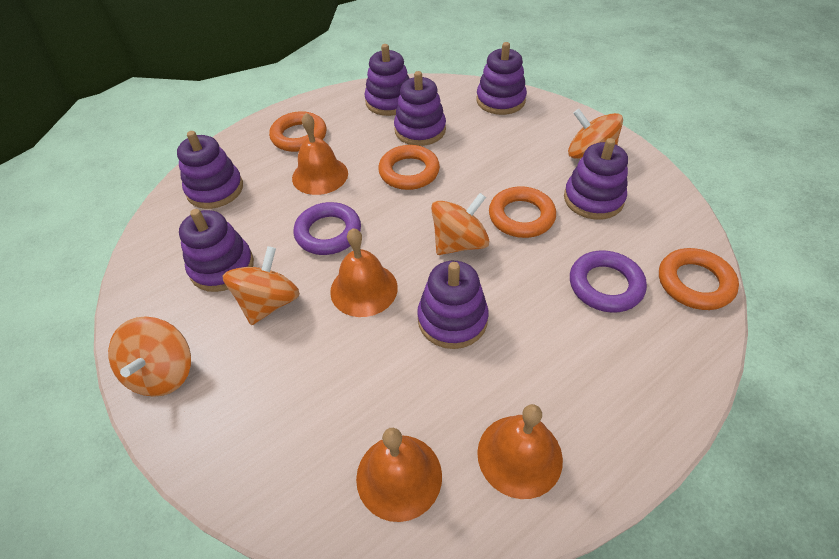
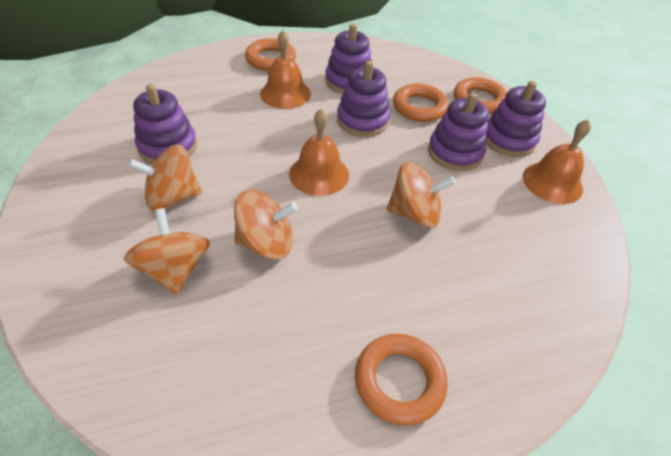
orange bell: [292,113,348,195] [330,228,398,317] [356,428,442,522] [477,404,563,499] = 4 -> [260,30,311,109] [289,109,349,196] [523,119,591,204] = 3
purple ring: [294,202,361,255] [570,250,647,313] = 2 -> none = 0
purple stacking toy: [177,131,243,209] [179,209,254,292] [364,44,410,116] [394,71,446,146] [417,261,489,349] [476,42,527,115] [564,138,628,220] = 7 -> [133,84,197,164] [325,23,372,94] [337,61,390,137] [428,93,489,171] [486,81,546,157] = 5

